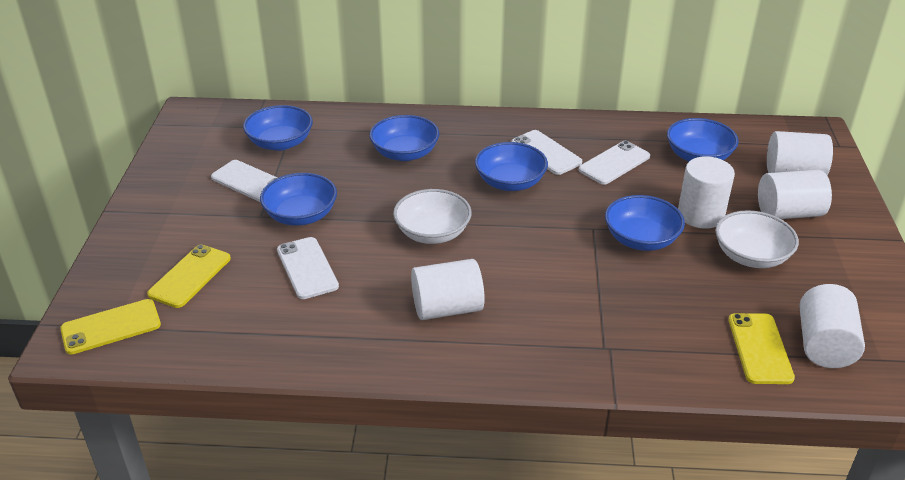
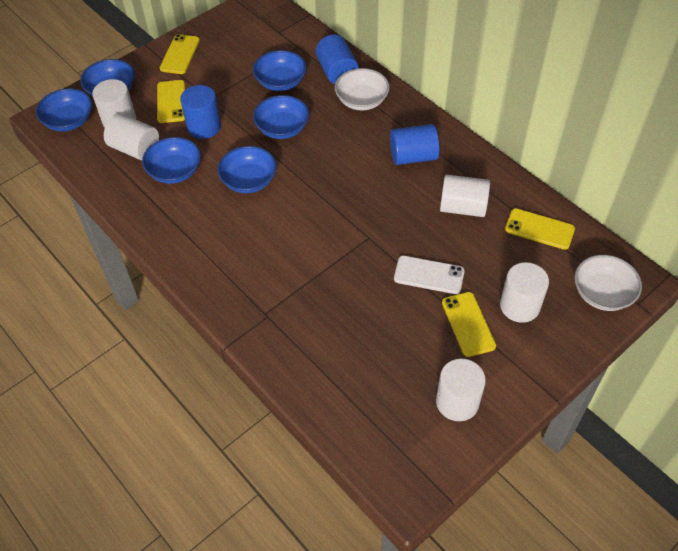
blue cylinder: none = 0 -> [180,85,221,139] [316,35,359,84] [390,124,439,165] = 3
white phone: [211,160,277,202] [277,237,339,299] [511,130,582,175] [579,141,650,185] = 4 -> [394,256,465,294] = 1
yellow phone: [60,299,161,355] [147,244,231,308] [728,313,795,384] = 3 -> [157,80,185,123] [160,34,200,74] [442,292,496,357] [505,208,575,250] = 4

